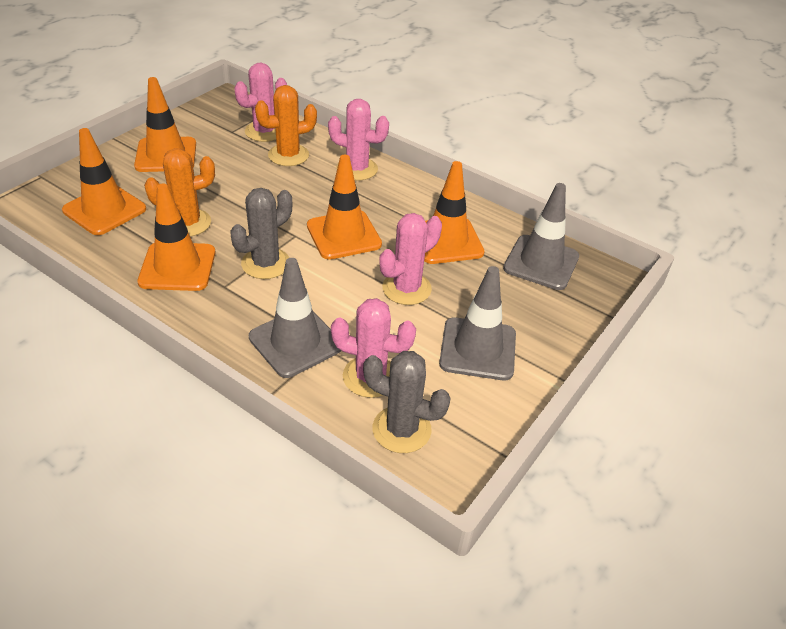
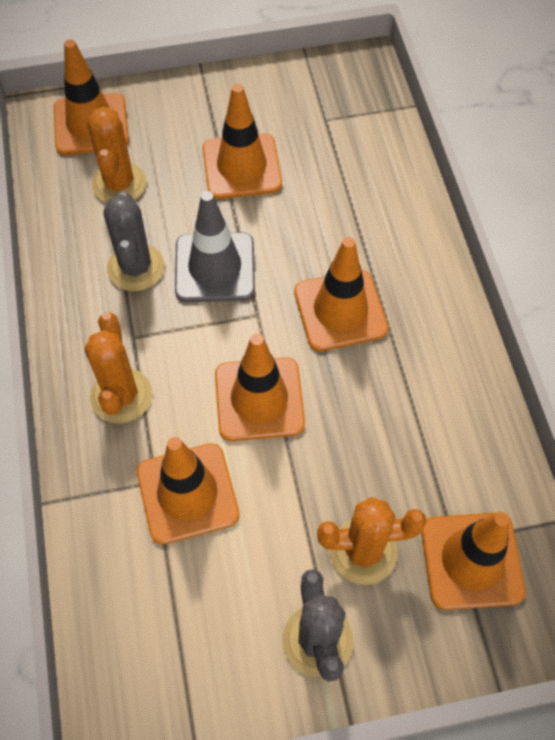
grey traffic cone: [249,258,341,378] [439,266,516,380] [503,183,579,290] = 3 -> [175,191,255,302] = 1
orange cactus: [144,148,215,237] [255,85,317,166] = 2 -> [84,312,152,424] [87,107,146,203] [317,497,427,585] = 3
orange traffic cone: [62,128,146,235] [134,77,196,172] [137,184,215,291] [307,155,382,260] [424,161,485,264] = 5 -> [54,39,129,155] [137,437,240,545] [202,84,282,199] [215,333,305,441] [294,237,388,351] [421,512,526,610] = 6
pink cactus: [234,63,287,142] [328,99,389,180] [331,298,416,398] [379,213,442,305] = 4 -> none = 0

